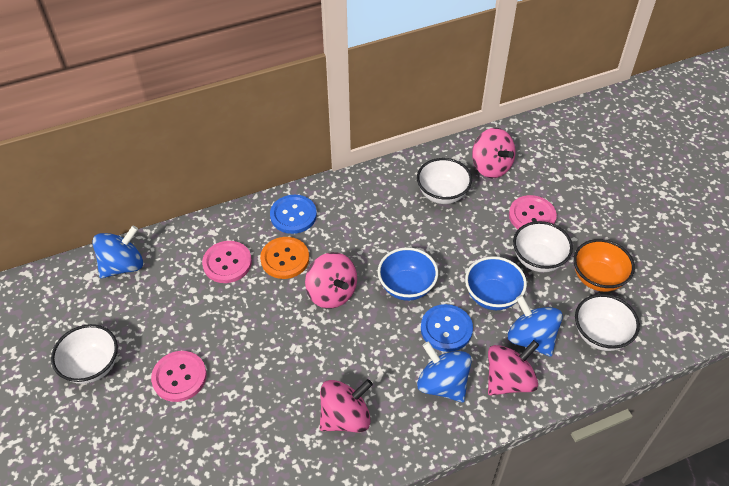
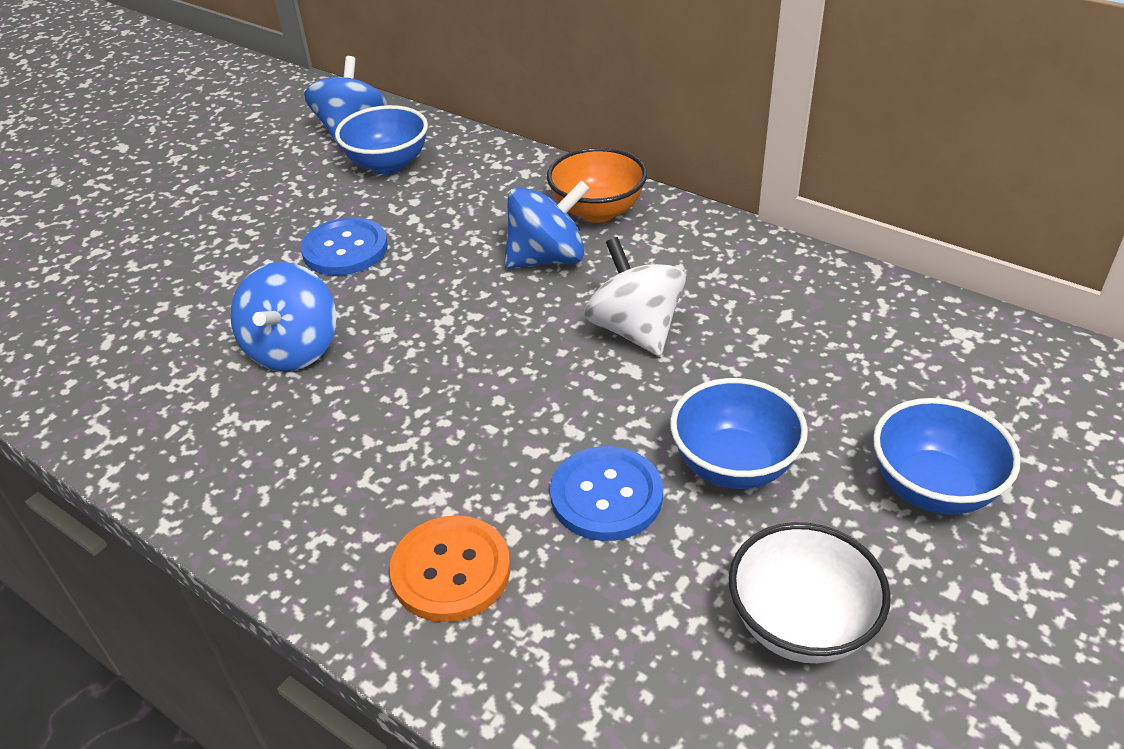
blue bowl: [378,247,438,301] [465,256,527,310] = 2 -> [335,105,428,174] [670,378,808,489] [873,398,1021,515] = 3
pink button: [151,351,207,402] [202,241,252,283] [509,195,557,229] = 3 -> none = 0
pink spinning top: [305,252,357,309] [320,379,373,433] [472,128,515,178] [488,340,539,395] = 4 -> none = 0
white bowl: [51,324,118,384] [417,158,472,204] [513,221,573,272] [575,294,640,351] = 4 -> [729,522,891,663] = 1
white spinning top: none = 0 -> [584,237,686,356] = 1

